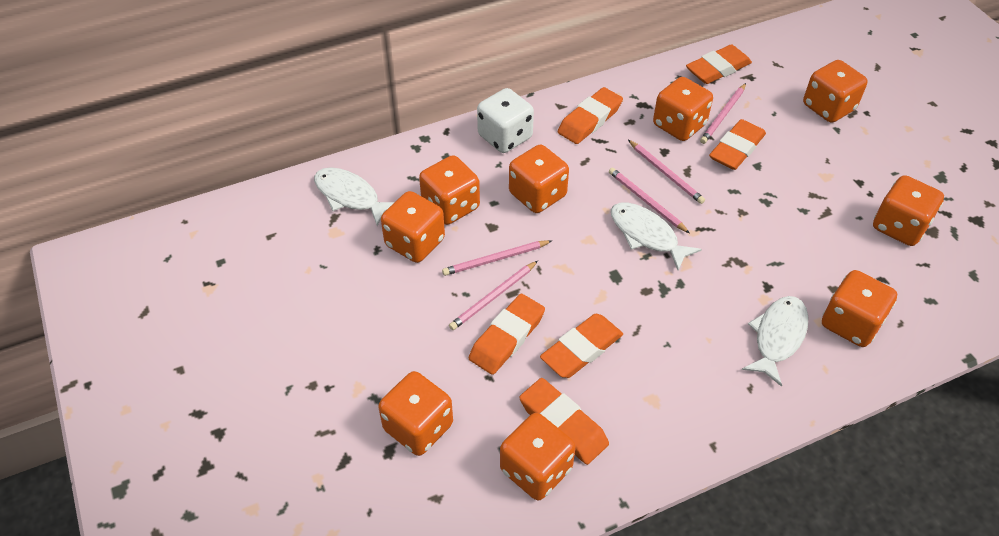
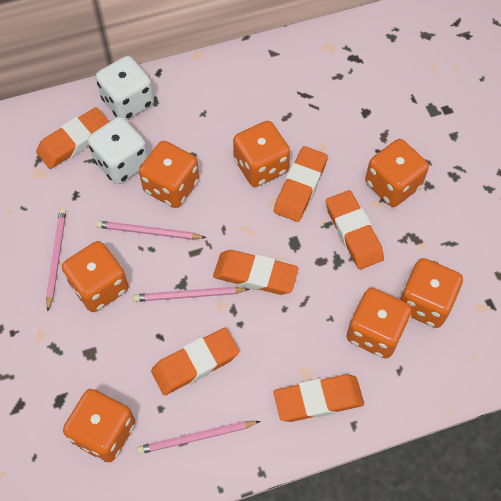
orange dice: [378,371,453,456] [381,191,445,263] [419,155,480,225] [500,413,576,500] [509,144,569,213] [653,77,713,141] [803,60,868,123] [822,270,897,347] [873,175,944,246] = 9 -> [62,241,129,312] [63,389,135,462] [139,141,199,208] [233,121,290,187] [346,288,412,358] [365,139,429,207] [400,258,463,328] = 7
pink pencil: [442,240,552,276] [449,261,538,330] [609,168,690,233] [628,140,705,204] [700,83,746,144] = 5 -> [46,208,66,312] [96,221,206,240] [133,287,250,302] [137,421,260,454] = 4
white dice: [477,88,534,153] = 1 -> [87,117,148,184] [96,56,154,120] = 2
white fish: [314,167,394,226] [611,203,702,270] [742,296,808,387] = 3 -> none = 0

